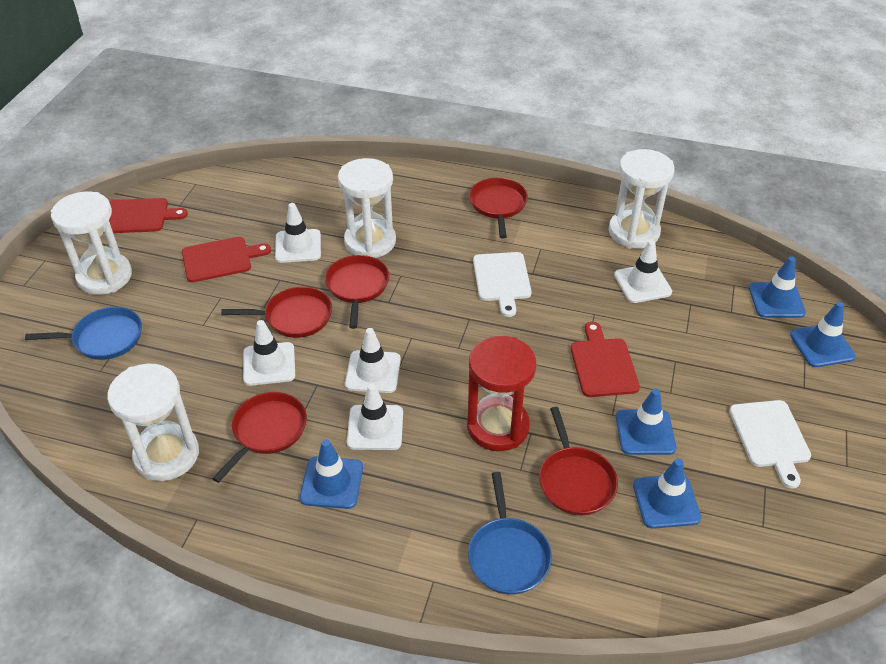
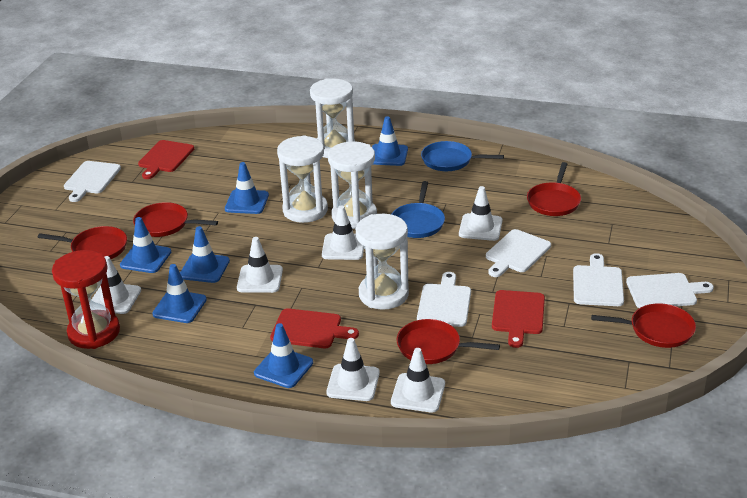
blue traffic cone: [300,439,363,509] [616,389,676,455] [633,458,701,529] [749,256,806,318] [790,302,856,367] = 5 -> [120,217,171,273] [152,264,207,323] [180,226,230,283] [225,162,269,214] [254,323,313,388] [372,116,408,166] = 6
white cutting board: [473,252,532,317] [729,400,811,488] = 2 -> [64,161,121,202] [417,272,471,327] [486,229,551,277] [573,253,624,306] [626,273,714,308] = 5
white traffic cone: [243,320,295,386] [275,203,321,263] [345,328,401,393] [347,384,403,450] [614,240,672,303] = 5 -> [91,256,141,314] [237,237,283,293] [322,205,364,260] [326,338,380,401] [391,348,445,412] [459,186,502,241] = 6

